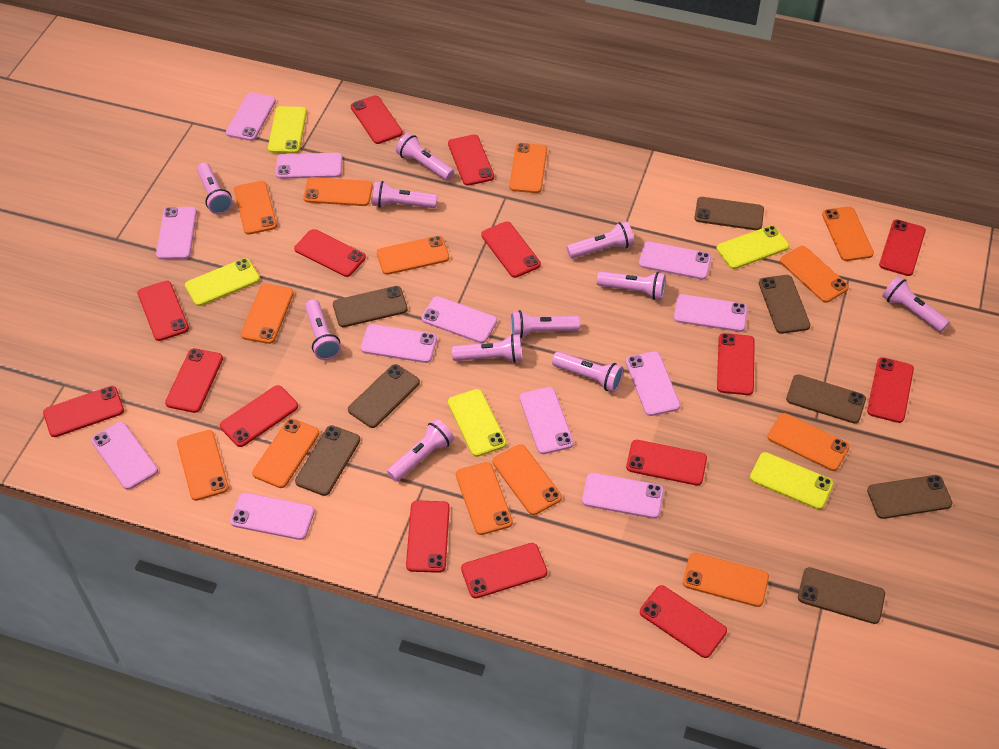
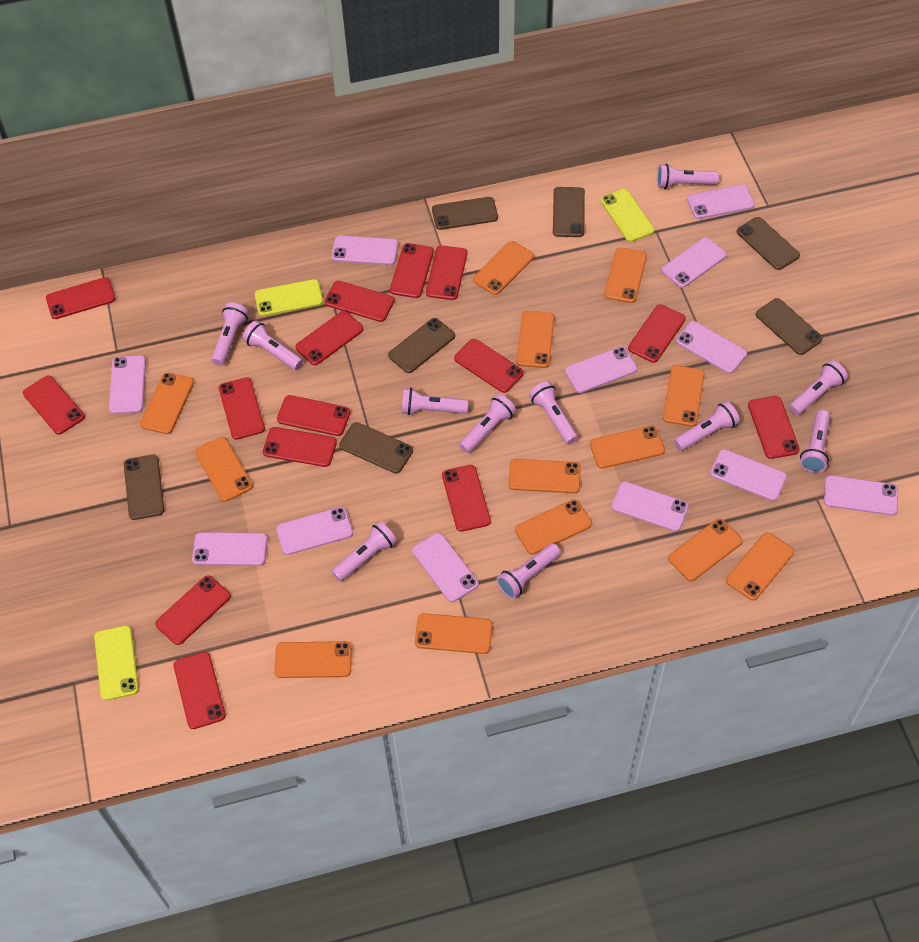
brown phone: [295,425,360,496] [333,286,408,327] [348,364,420,428] [694,197,764,230] [759,275,810,334] [786,374,866,423] [798,567,885,624] [867,475,952,519] = 8 -> [124,454,164,520] [339,422,413,474] [388,318,455,373] [432,197,498,230] [553,187,585,237] [737,217,800,270] [755,298,823,355] = 7
yellow phone: [185,258,260,306] [268,106,307,153] [448,389,507,457] [717,225,789,269] [750,452,834,510] = 5 -> [94,625,139,701] [255,279,323,316] [600,189,655,242] = 3

